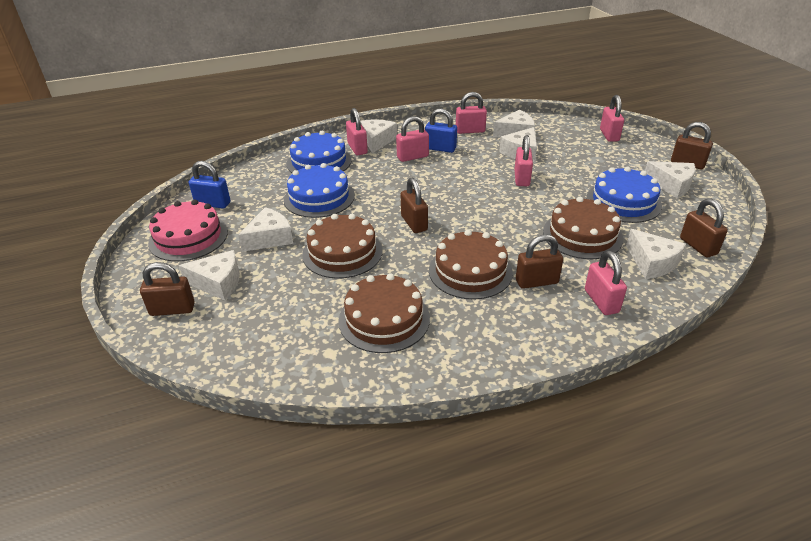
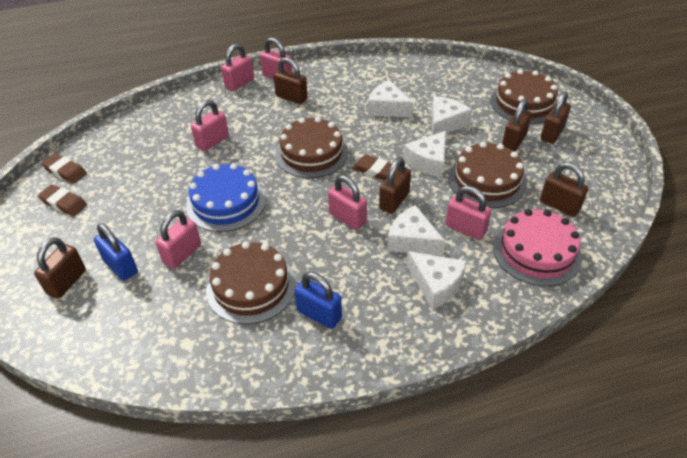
blue cake: [284,163,355,218] [287,131,352,173] [586,167,662,223] = 3 -> [186,163,266,232] = 1
brown eraser: none = 0 -> [38,184,87,216] [41,153,87,184] [352,155,392,181] = 3
brown padlock: [140,262,195,316] [401,177,428,233] [516,235,563,289] [671,122,713,169] [680,199,728,258] = 5 -> [34,237,86,299] [273,57,308,104] [379,157,411,214] [502,99,532,151] [540,162,588,217] [541,91,571,144] = 6
white cheese: [179,250,240,300] [238,207,293,252] [360,119,397,153] [493,110,535,138] [499,127,537,162] [626,229,686,279] [645,161,695,198] = 7 -> [368,80,413,117] [387,205,445,256] [403,131,446,177] [407,251,467,309] [432,96,472,135] = 5

